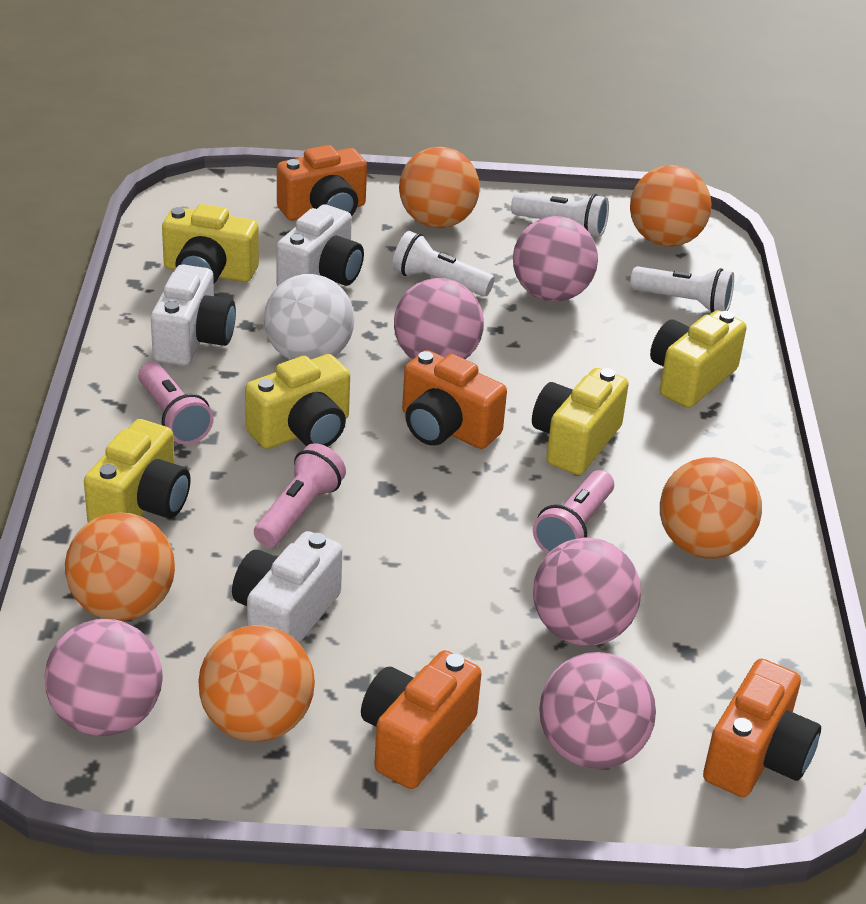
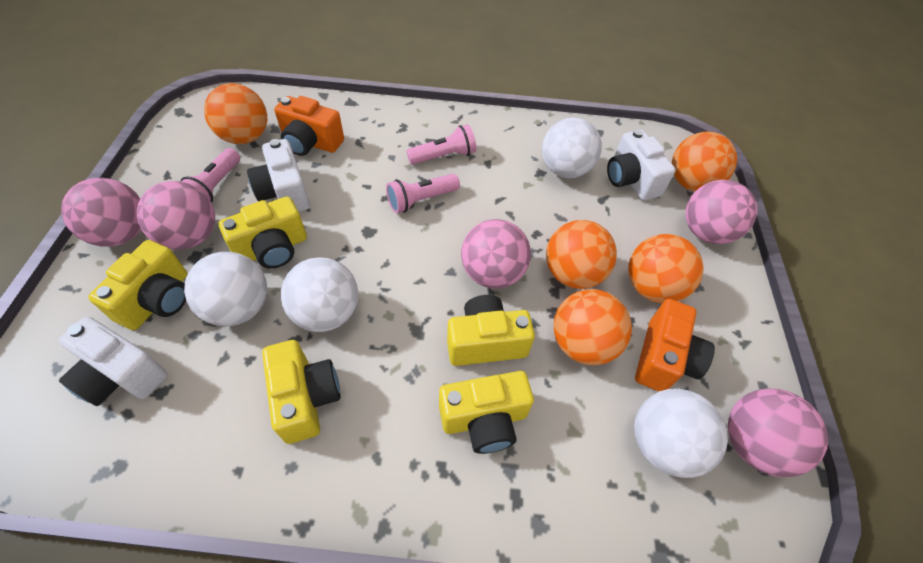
orange camera: [277,145,367,221] [361,650,482,789] [402,350,507,449] [703,658,821,797] = 4 -> [274,96,344,156] [635,299,715,392] = 2
white ball: [264,274,355,360] = 1 -> [184,252,267,326] [281,257,358,332] [542,117,602,178] [634,388,728,478] = 4
white flashlight: [392,231,495,296] [511,193,609,237] [630,266,734,313] = 3 -> none = 0

